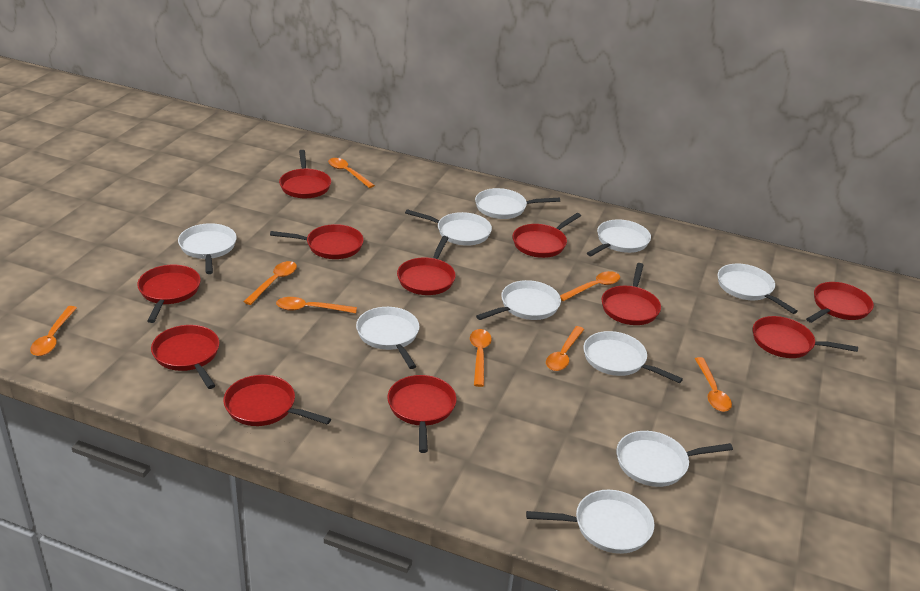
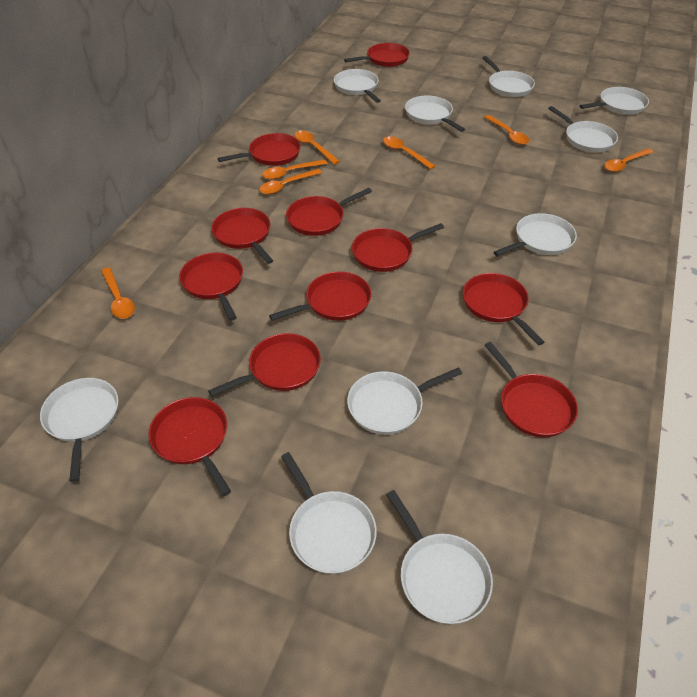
orange spoon: [30,306,77,356] [243,261,297,305] [276,297,357,313] [328,158,375,188] [470,329,492,387] [546,326,584,371] [560,271,620,301] [695,357,732,412] = 8 -> [101,267,135,319] [259,169,322,194] [262,159,327,180] [294,131,340,165] [383,136,435,169] [484,115,529,145] [604,148,653,172] = 7

